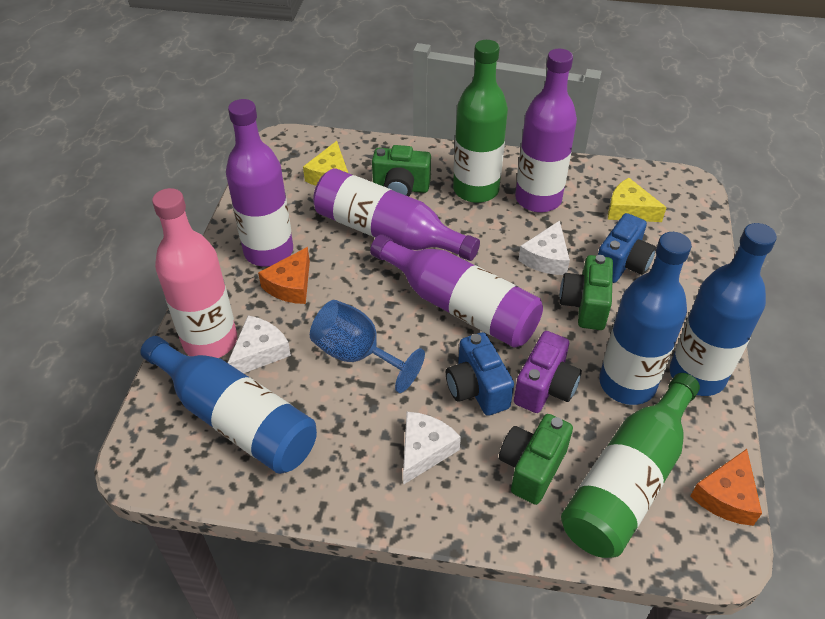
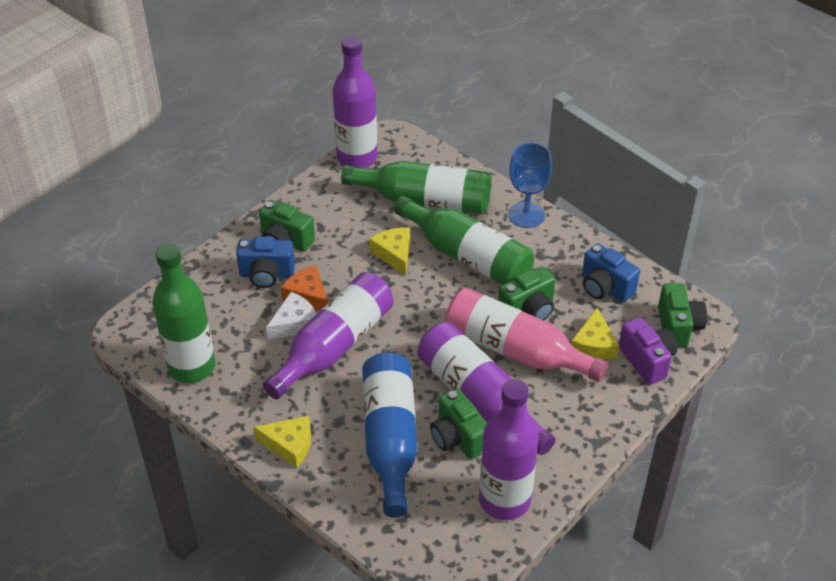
blue bottle: [140,336,317,474] [599,232,692,405] [670,223,777,396] = 3 -> [362,352,417,518] = 1
green bottle: [453,40,508,203] [561,373,700,558] = 2 -> [152,244,215,383] [341,161,492,215] [394,196,534,285] = 3
green camera: [372,145,431,197] [499,414,573,505] [560,255,613,330] = 3 -> [259,200,315,252] [430,388,487,459] [498,266,556,320] [658,283,707,347] = 4
orange cheese: [258,247,310,304] [690,449,762,526] = 2 -> [281,265,328,311] = 1
white cheese: [228,315,291,373] [403,412,461,485] [518,221,570,275] = 3 -> [266,292,317,340] = 1
yellow cheese: [303,141,348,185] [608,178,667,222] = 2 -> [253,416,311,468] [369,227,410,276] [571,308,619,360] = 3

